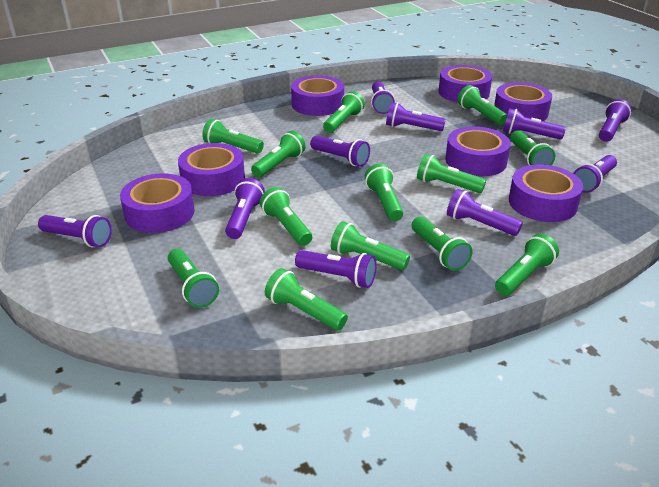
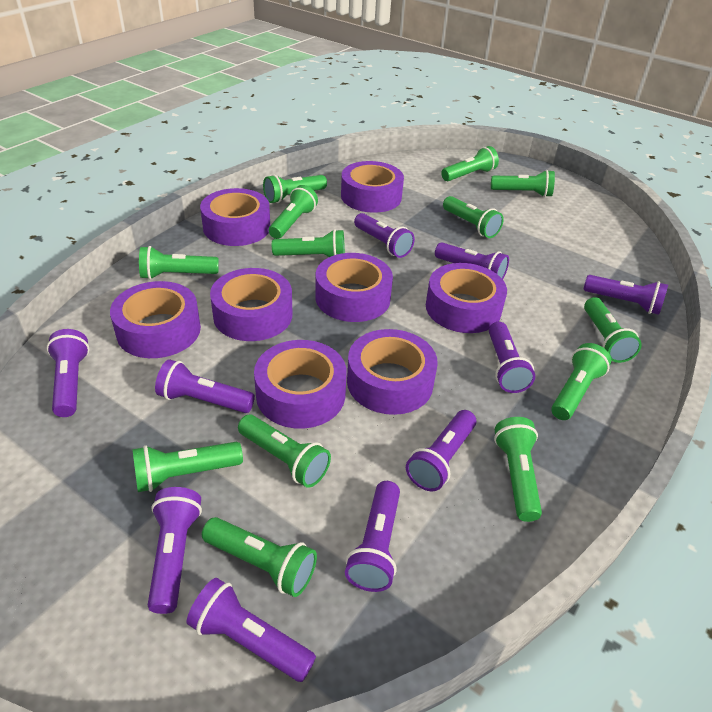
purple tape: [120,173,195,233] [178,143,245,196] [291,75,344,116] [439,65,492,103] [446,127,511,177] [494,82,552,121] [509,164,583,222] = 7 -> [110,281,201,358] [200,188,270,246] [210,268,292,341] [254,340,347,429] [315,253,393,322] [341,161,404,213] [347,329,438,415] [426,263,507,333] = 8

